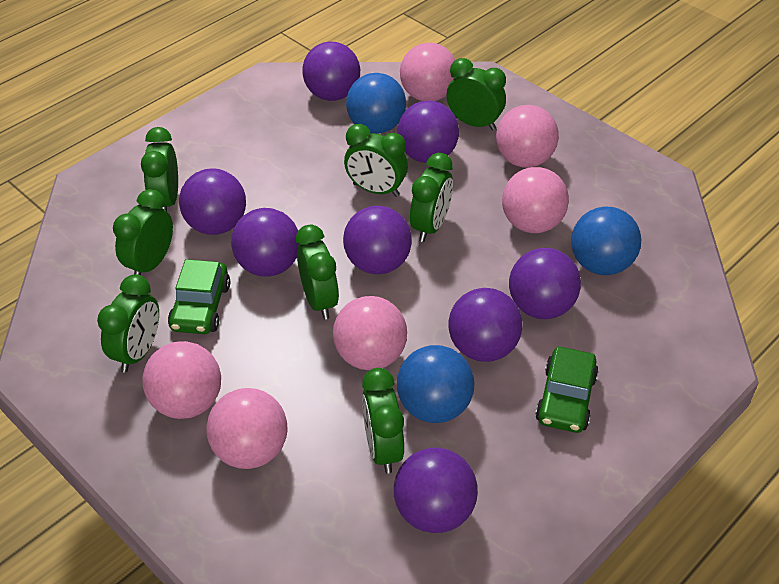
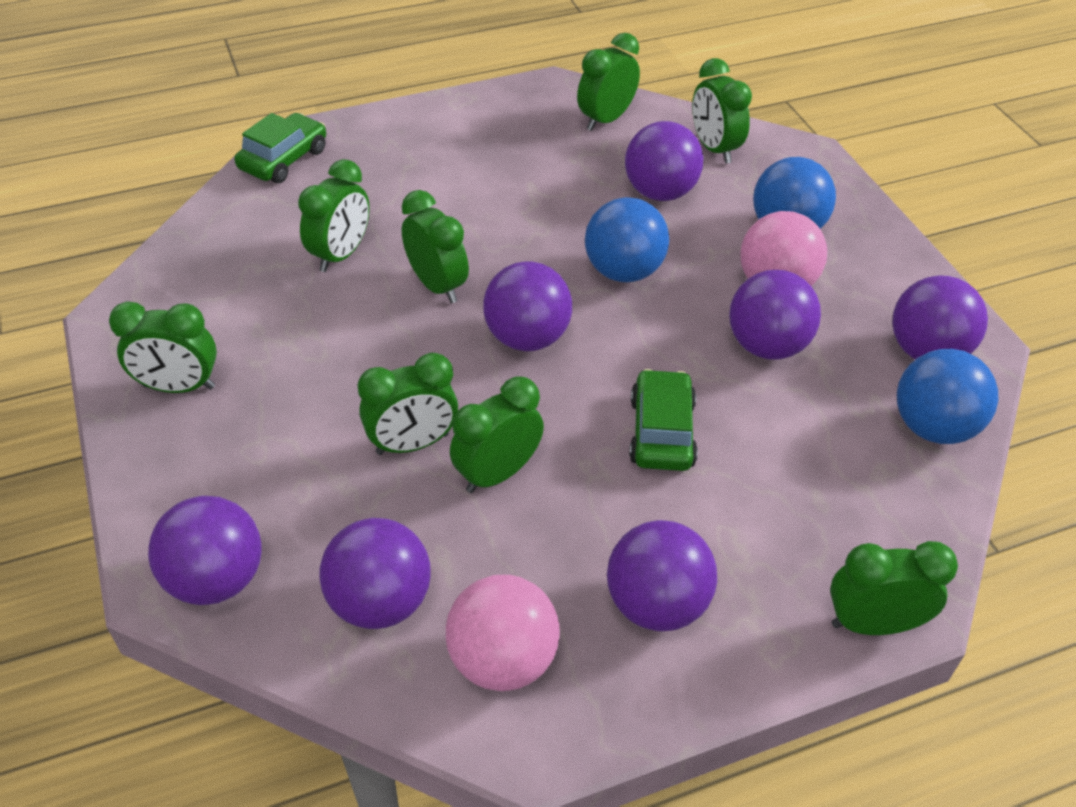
pink ball: [142,341,221,419] [206,388,288,469] [333,296,407,370] [400,43,455,101] [496,105,559,168] [502,167,569,233] = 6 -> [446,575,560,691] [740,211,827,286] = 2
purple ball: [179,168,246,235] [231,208,300,277] [302,42,360,101] [343,206,412,274] [394,448,478,533] [397,100,459,163] [448,288,523,362] [509,248,581,319] = 8 -> [148,496,262,605] [320,518,431,629] [483,261,572,351] [607,520,717,631] [625,121,703,201] [729,270,821,360] [892,275,988,360] = 7

